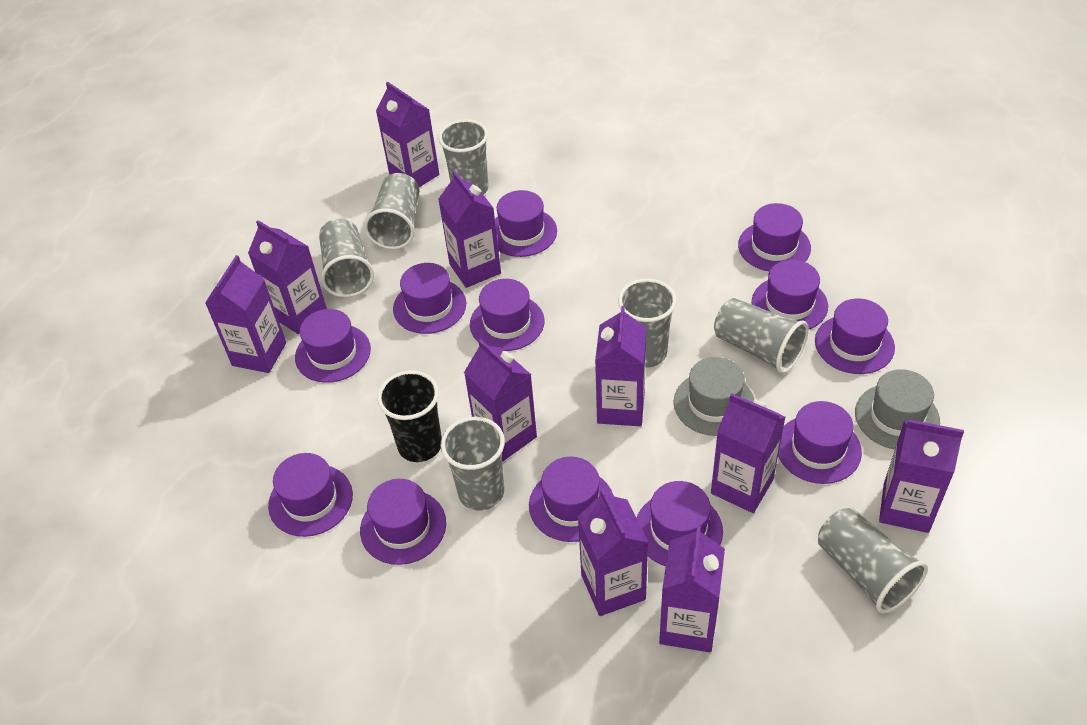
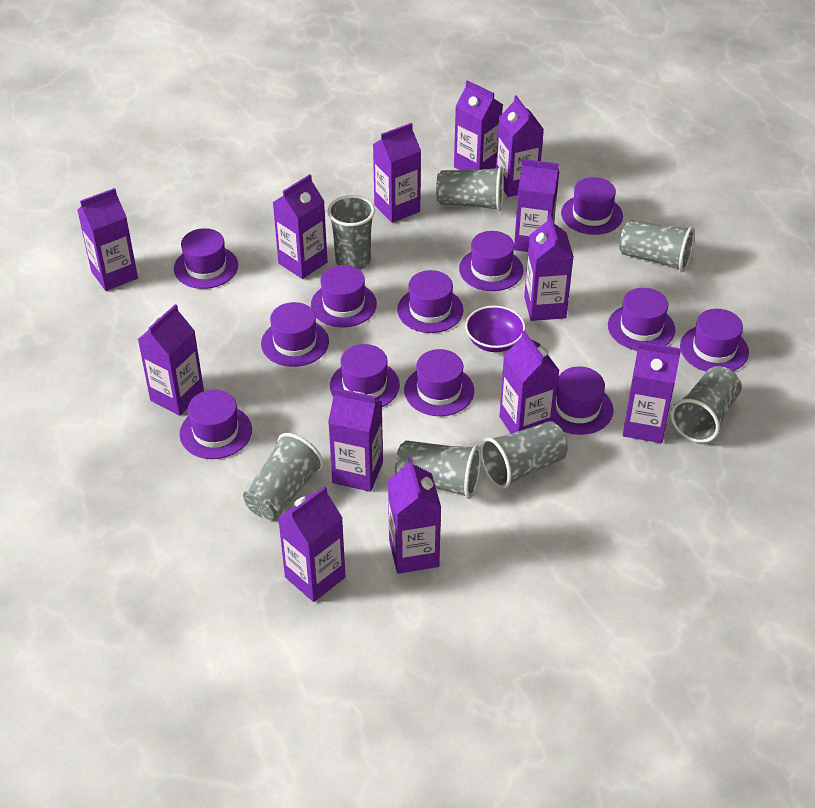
black cup: [377,370,442,462] = 1 -> none = 0
grey hat: [674,357,754,436] [855,369,940,450] = 2 -> none = 0
purple bowl: none = 0 -> [465,306,526,352] = 1
purple carton: [205,255,286,373] [248,220,327,334] [376,82,439,187] [438,171,501,288] [464,339,537,461] [578,488,649,616] [595,306,646,426] [659,526,725,652] [711,393,785,513] [879,420,964,533] = 10 -> [77,188,138,291] [137,304,204,416] [273,174,327,279] [278,486,346,602] [328,388,383,492] [373,123,421,223] [388,458,441,574] [454,80,503,170] [496,95,544,197] [499,330,560,434] [514,159,559,252] [524,215,574,321] [623,341,681,443] = 13

